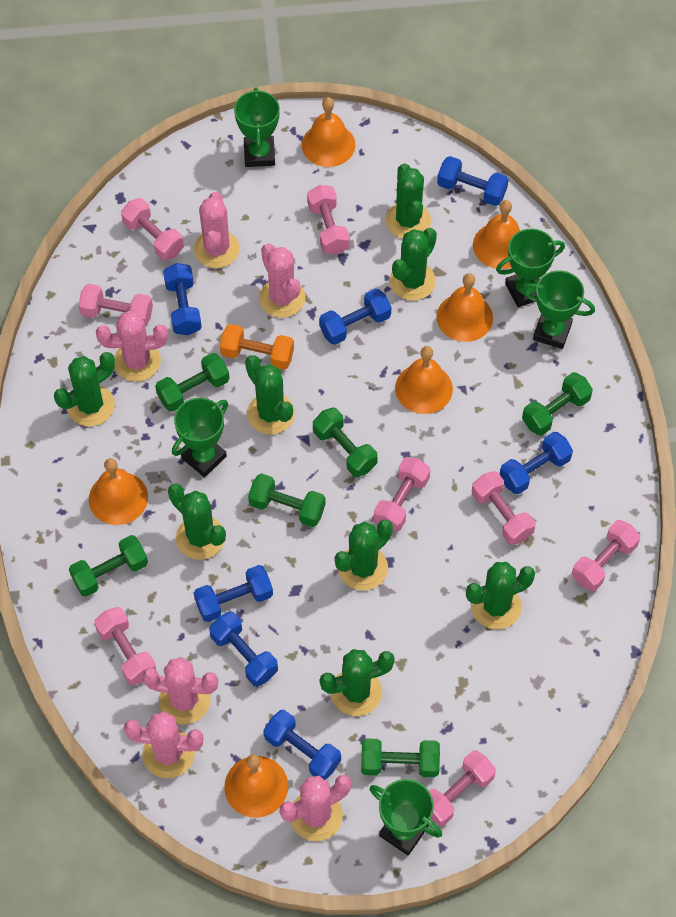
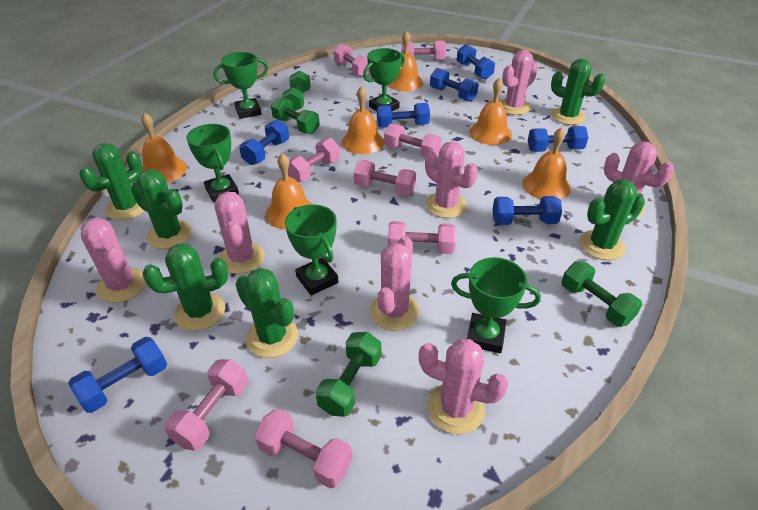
green cactus: [54,352,115,426] [168,483,226,560] [245,355,295,434] [319,649,395,716] [335,519,393,591] [386,163,431,239] [390,228,437,301] [466,562,535,629] = 8 -> [79,143,144,220] [131,169,192,249] [143,244,228,331] [235,268,298,358] [551,59,605,125] [580,179,645,260] = 6
green dumbbell: [69,535,148,597] [155,353,230,412] [248,473,326,527] [313,407,378,477] [361,738,440,777] [522,372,593,435] = 6 -> [271,97,320,134] [282,70,311,111] [316,332,381,417] [561,261,643,327] = 4
orange dumbbell: [220,324,294,370] = 1 -> none = 0
pink cactus: [96,311,168,381] [124,712,204,778] [142,657,219,724] [194,192,240,268] [259,244,305,318] [279,775,351,841] = 6 -> [81,218,146,303] [214,192,265,274] [370,236,420,331] [419,339,509,434] [425,141,478,218] [500,50,538,115] [603,142,674,217] = 7

